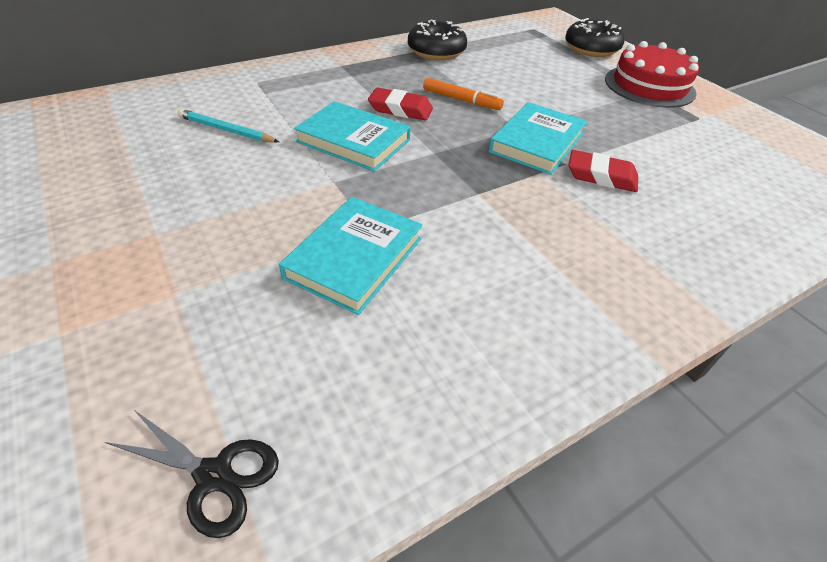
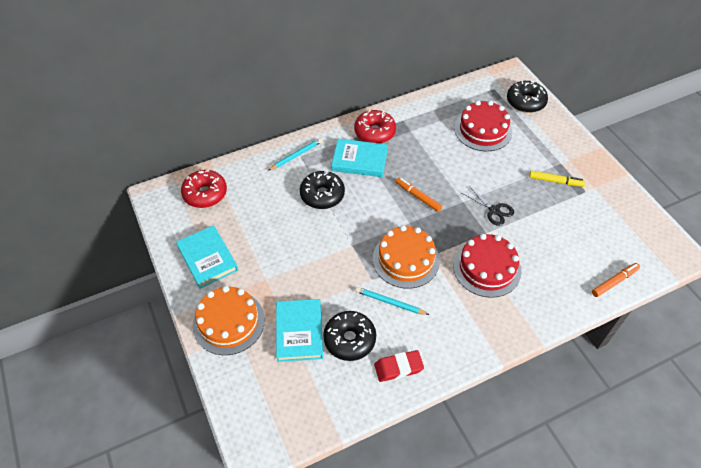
black donut: [408,20,467,60] [565,18,624,57] = 2 -> [300,171,345,209] [323,311,376,361] [507,81,548,113] = 3
orange cake: none = 0 -> [193,286,265,355] [373,225,440,289] = 2
orange marker: [423,78,504,110] = 1 -> [396,178,442,212] [592,263,640,297] = 2
red cake: [605,41,699,108] = 1 -> [453,234,522,298] [454,101,512,151] = 2
red donut: none = 0 -> [181,170,227,208] [354,110,396,143] = 2
red eraser: [368,88,433,120] [569,150,638,192] = 2 -> [374,350,424,382] = 1
turquoise pencil: [177,109,279,143] = 1 -> [268,138,322,171] [355,287,429,315] = 2
yellow marker: none = 0 -> [529,170,586,187] = 1

